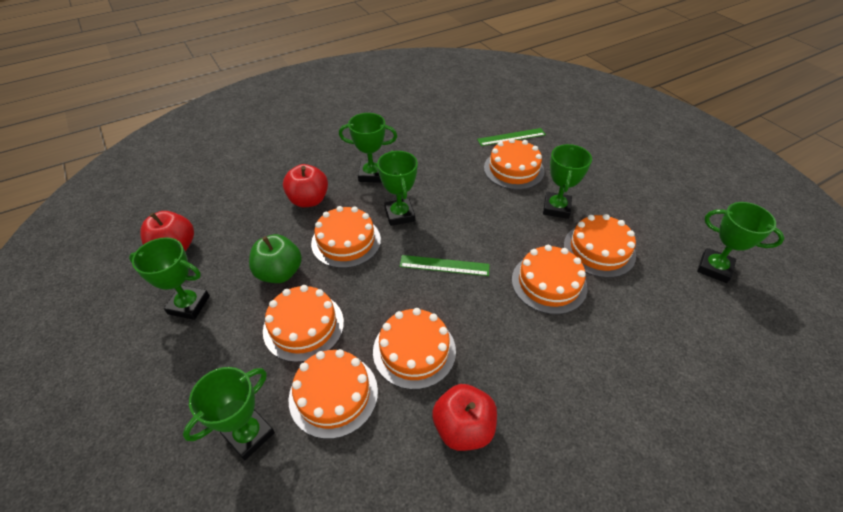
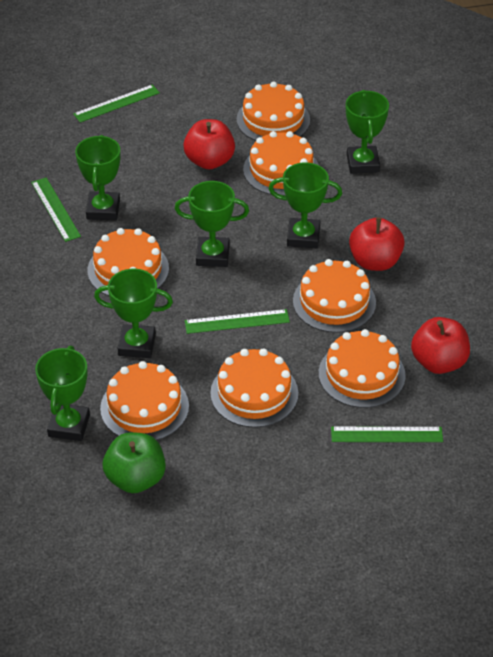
green ruler: [400,255,490,276] [477,128,546,146] = 2 -> [31,177,81,242] [73,85,160,123] [185,309,290,334] [331,427,443,442] = 4

